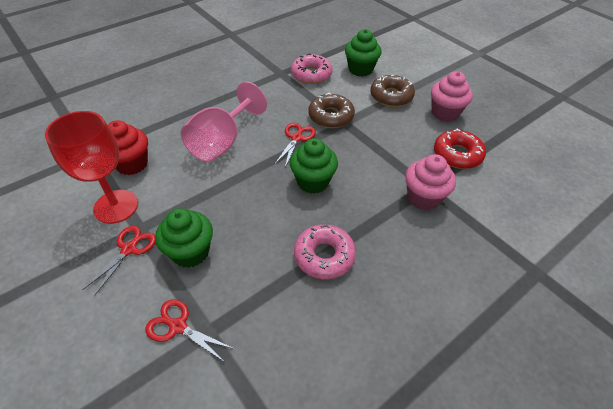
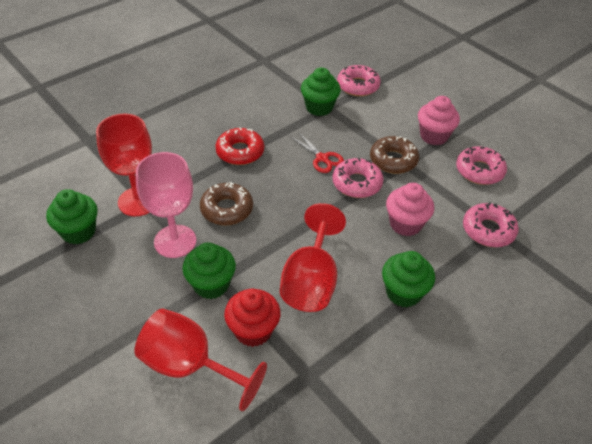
green cupcake: [155,208,213,268] [290,138,338,194] [345,29,382,77] = 3 -> [46,189,97,244] [182,242,236,299] [301,68,341,116] [382,251,435,307] = 4
pink donut: [291,53,333,84] [294,224,356,279] = 2 -> [332,158,384,198] [337,65,381,96] [456,146,507,185] [463,202,519,247] = 4
red goblet: [45,111,138,224] = 1 -> [96,114,152,216] [134,309,267,411] [280,203,346,312] = 3
red scissors: [82,226,156,296] [145,299,234,362] [275,123,316,167] = 3 -> [291,133,344,173] = 1

